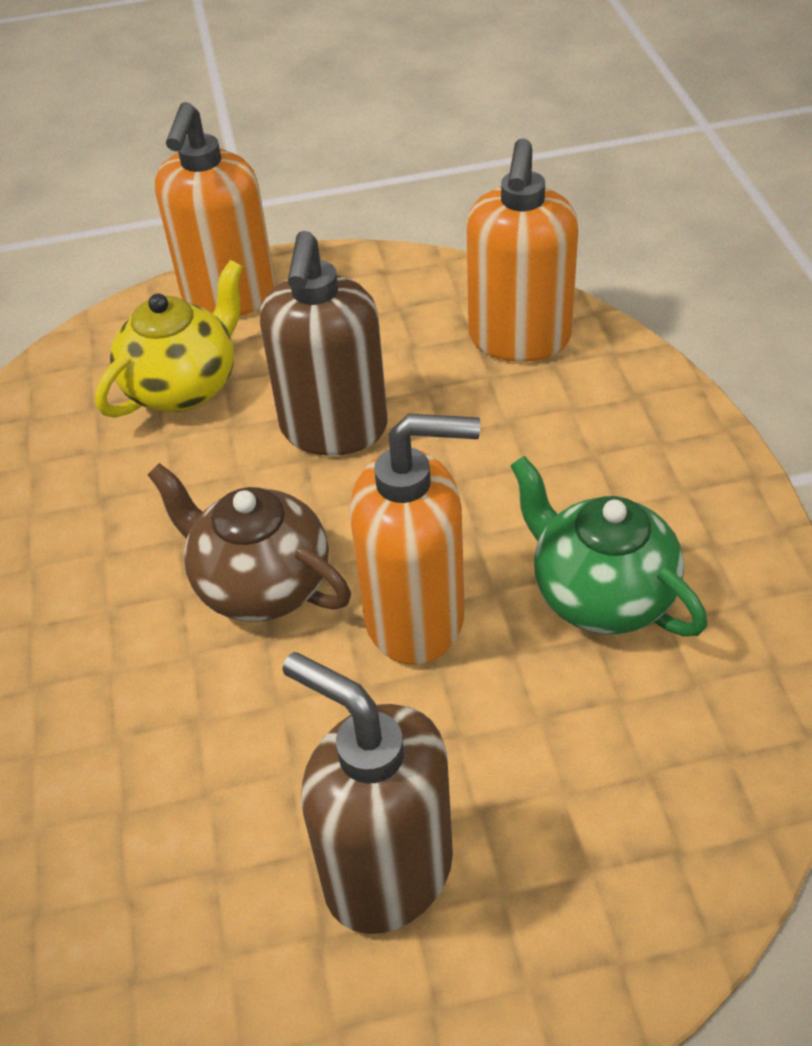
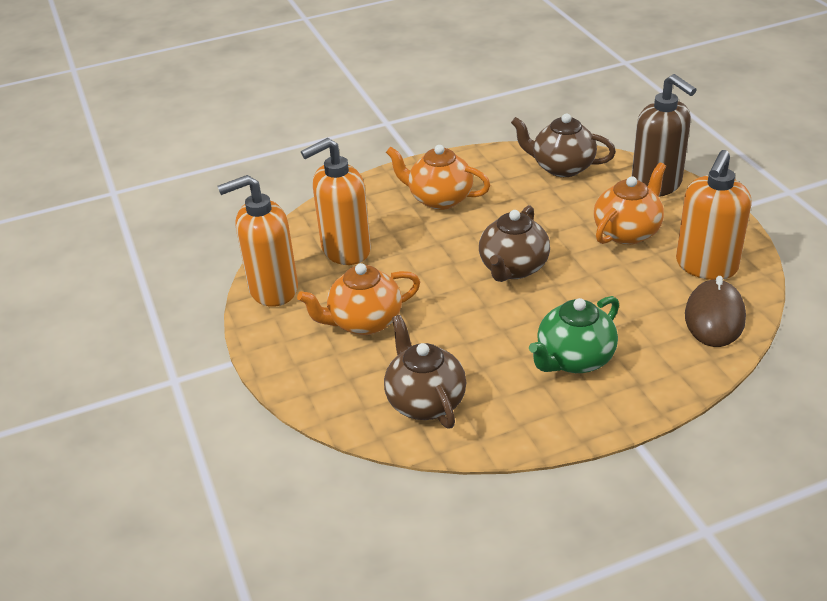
brown mouse: none = 0 -> [685,276,746,347] = 1
brown soap dispenser: [260,231,388,456] [282,652,453,934] = 2 -> [632,74,697,197] = 1
brown teapot: [148,463,351,622] = 1 -> [384,315,466,428] [479,205,550,282] [511,114,616,177] = 3
orange teapot: none = 0 -> [297,263,420,335] [386,145,490,210] [594,162,666,245] = 3
yellow teapot: [95,260,243,418] = 1 -> none = 0

